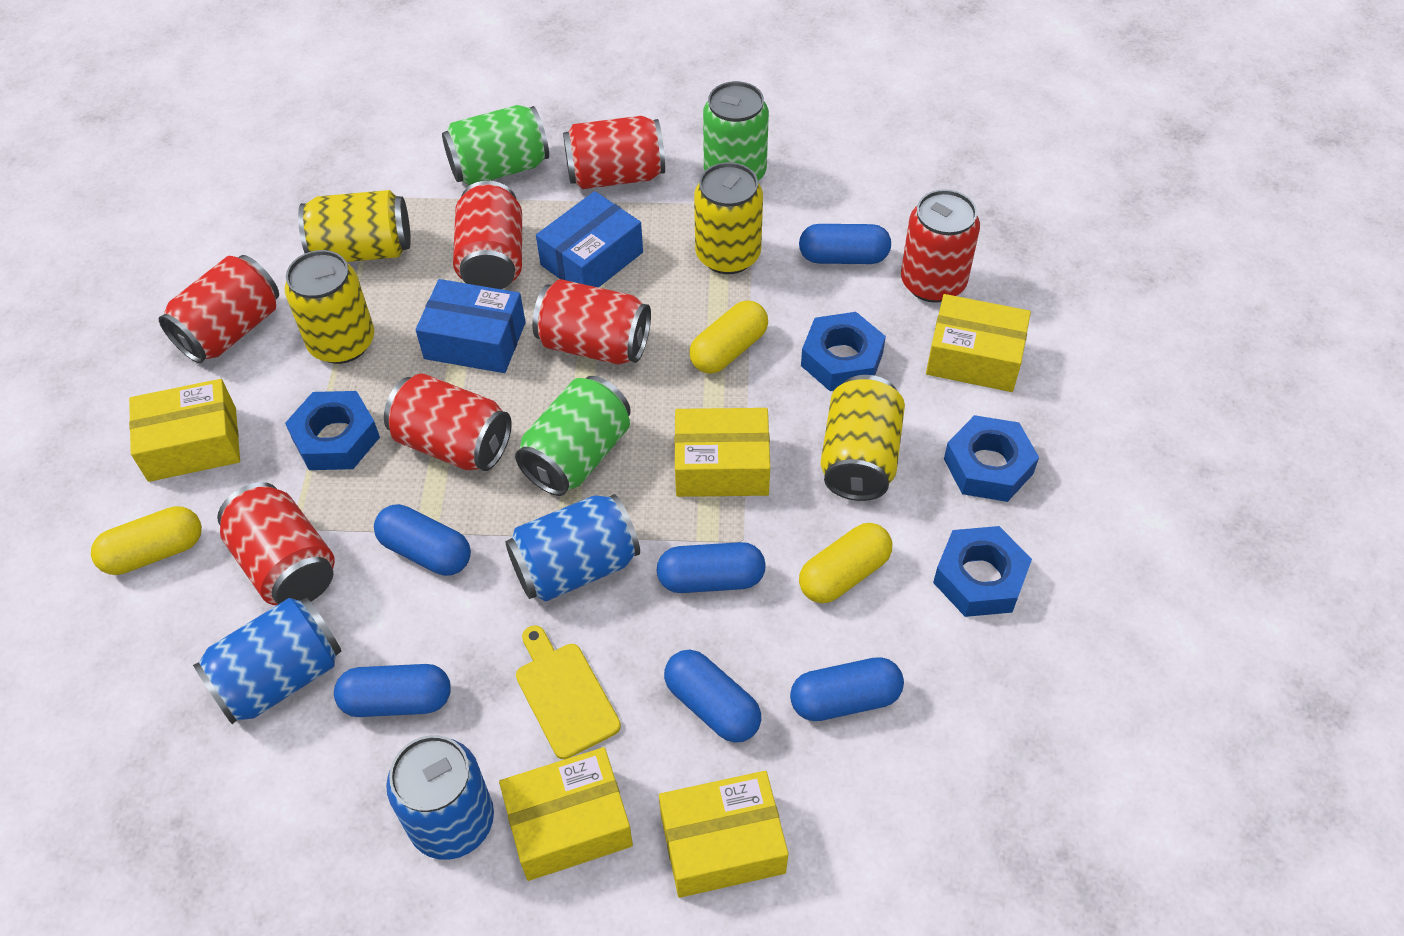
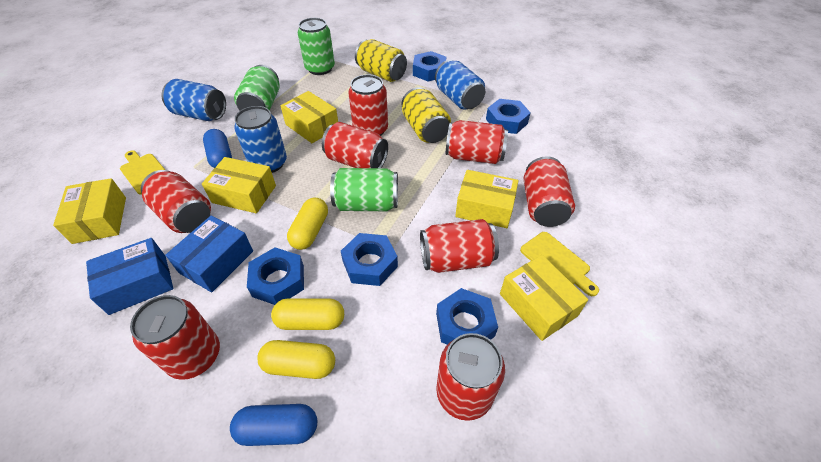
blue capsule: [334,664,451,717] [374,504,471,576] [657,542,766,593] [664,650,761,743] [790,657,904,721] [799,224,891,264] = 6 -> [203,129,232,168] [230,404,317,446] = 2
blue nut: [285,391,380,470] [801,312,886,391] [933,526,1032,617] [944,415,1039,502] = 4 -> [247,247,304,305] [341,233,398,286] [413,51,446,81] [436,288,498,345] [486,99,530,134] = 5
red can: [159,255,279,363] [217,482,335,605] [384,373,512,471] [453,181,522,289] [532,279,651,365] [563,116,665,189] [901,189,980,303] = 7 -> [130,295,220,380] [141,170,211,233] [322,122,388,168] [348,74,388,136] [420,219,499,273] [436,333,505,421] [446,120,508,164] [524,156,575,227] = 8
yellow can: [285,250,374,364] [298,190,411,262] [694,162,763,274] [820,375,905,501] = 4 -> [355,39,407,82] [402,87,451,143] = 2
yellow cutting board: [516,625,621,759] = 1 -> [120,150,165,195] [520,232,599,296] = 2

